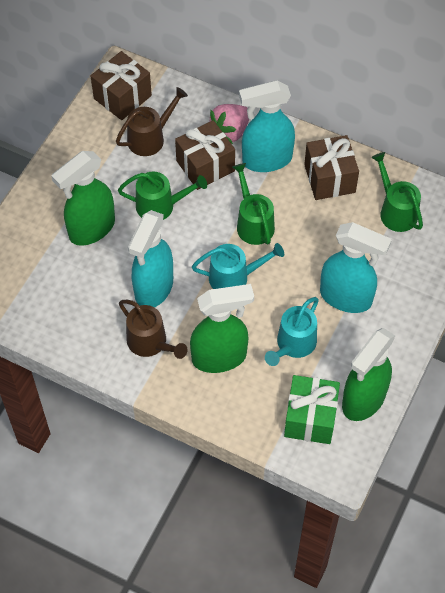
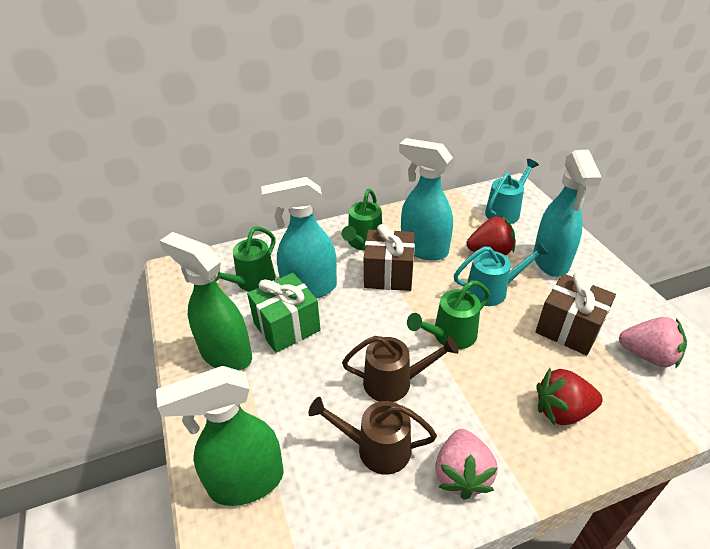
brown gift: [91,51,152,120] [175,120,235,190] [304,135,359,200] = 3 -> [364,224,415,291] [535,273,616,356] = 2
green spray bottle: [51,151,115,246] [190,284,254,373] [342,328,395,421] = 3 -> [156,366,284,506] [160,232,252,371] = 2
pink strawberry: [210,104,249,144] = 1 -> [435,429,498,500] [619,317,687,369] = 2
red strawberry: none = 0 -> [466,216,515,255] [537,368,603,426] = 2

